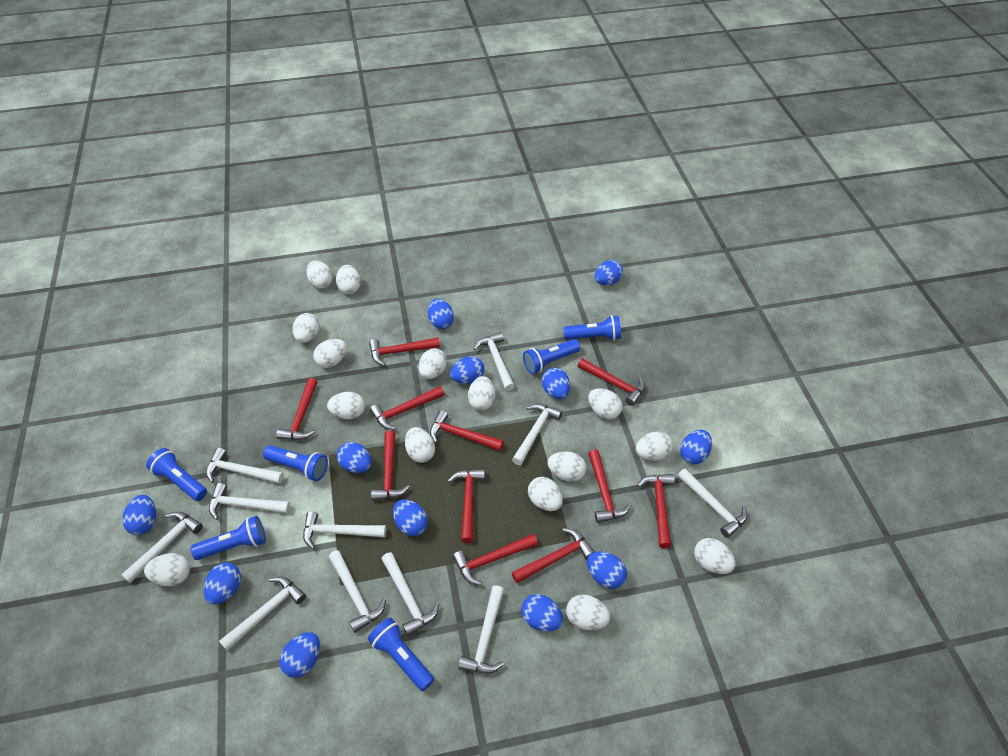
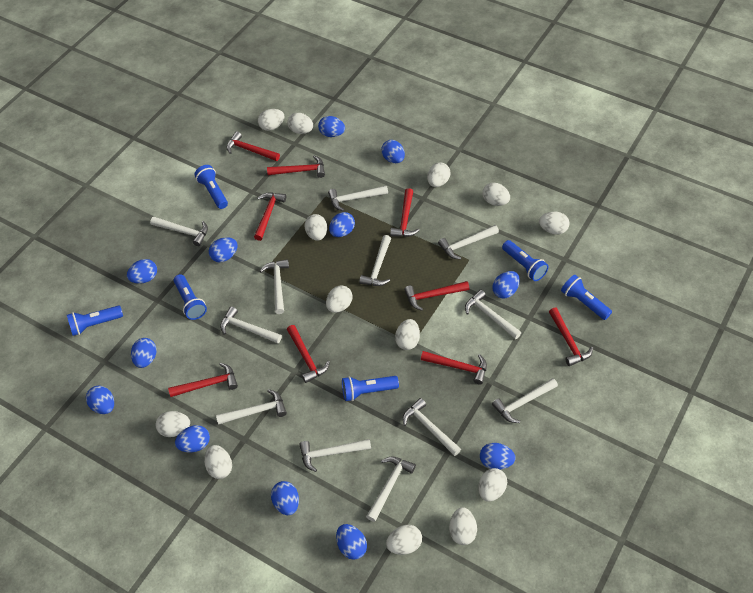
red hammer: [276,378,317,440] [369,337,440,366] [370,386,444,430] [371,430,410,501] [430,410,504,451] [448,469,485,543] [453,534,538,585] [512,528,595,583] [578,358,645,406] [588,450,631,523] [637,474,675,548] = 11 -> [168,363,238,397] [226,132,280,161] [254,193,286,241] [267,156,325,178] [287,325,330,383] [390,188,420,237] [404,281,469,311] [421,351,487,385] [549,307,593,366] = 9
white egg: [144,553,190,586] [292,313,320,343] [306,260,333,289] [313,339,347,368] [327,392,365,419] [336,265,361,294] [405,427,435,463] [419,348,447,379] [468,376,495,411] [528,477,563,511] [547,451,586,482] [566,594,610,630] [588,388,623,419] [636,432,673,461] [694,538,735,574] = 15 -> [156,411,190,437] [204,445,232,479] [258,109,284,131] [287,113,313,134] [304,214,327,241] [326,285,353,313] [386,525,422,555] [395,319,420,350] [427,162,450,187] [449,507,477,545] [478,468,507,502] [482,183,510,206] [539,212,569,235] = 13
white hammer: [121,512,203,583] [206,448,284,484] [209,483,290,520] [219,577,306,651] [303,511,386,549] [329,550,386,633] [381,552,439,636] [458,585,504,674] [473,332,515,391] [512,404,563,465] [678,468,748,538] = 11 -> [150,217,208,246] [216,389,287,425] [220,307,282,343] [260,259,289,314] [299,439,371,472] [328,185,388,211] [359,235,391,286] [366,457,416,522] [403,398,461,456] [438,225,499,259] [465,290,521,339] [492,378,558,423] = 12

